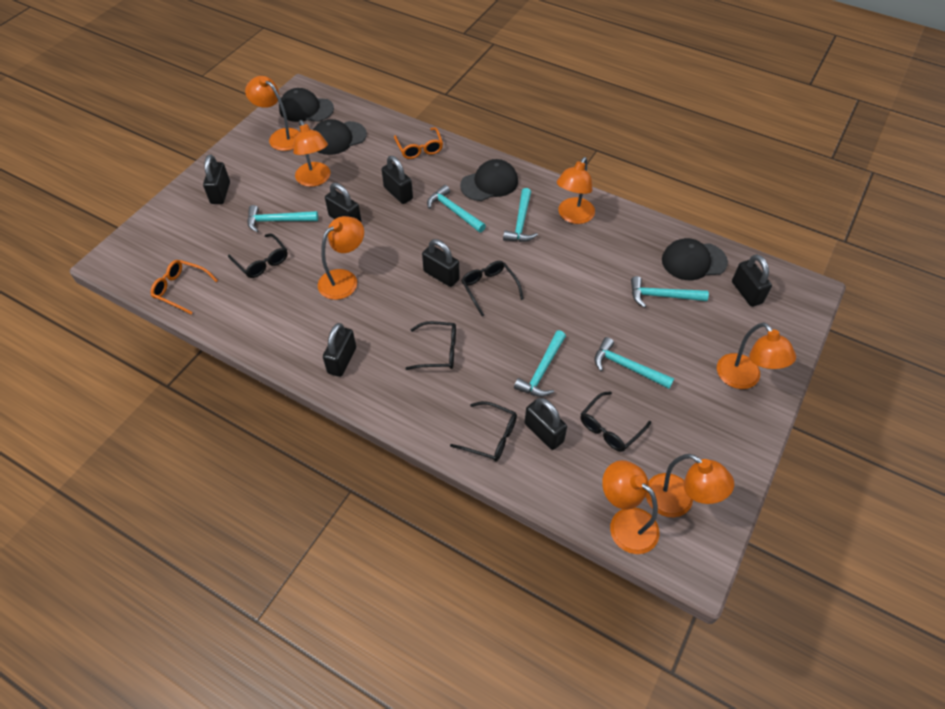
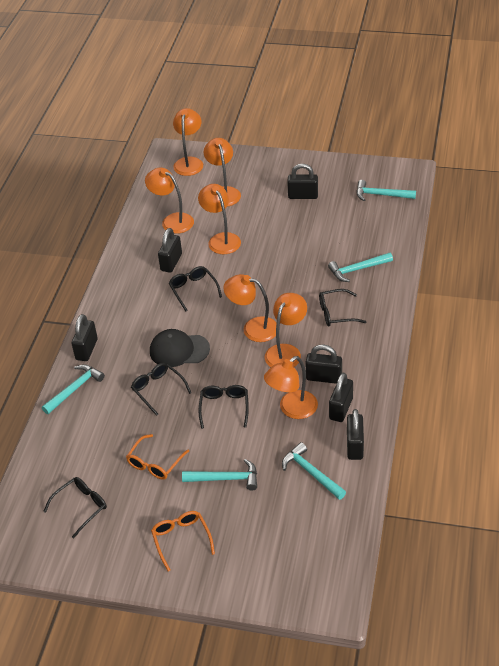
black cap: [279,88,334,122] [313,119,367,155] [460,159,518,201] [662,238,728,280] = 4 -> [150,329,210,367] = 1
black padlock: [203,154,230,204] [323,323,356,377] [325,183,362,222] [381,156,413,204] [422,239,460,287] [525,398,567,450] [732,254,772,307] = 7 -> [71,314,98,361] [158,228,182,273] [287,164,318,199] [305,345,342,384] [329,373,353,422] [347,409,364,460] = 6
turquoise hammer: [247,205,318,232] [427,185,486,232] [503,188,538,242] [514,330,566,397] [595,337,674,389] [631,276,709,308] = 6 -> [42,364,105,414] [182,459,257,490] [282,442,346,500] [328,253,393,282] [357,180,416,201] = 5

